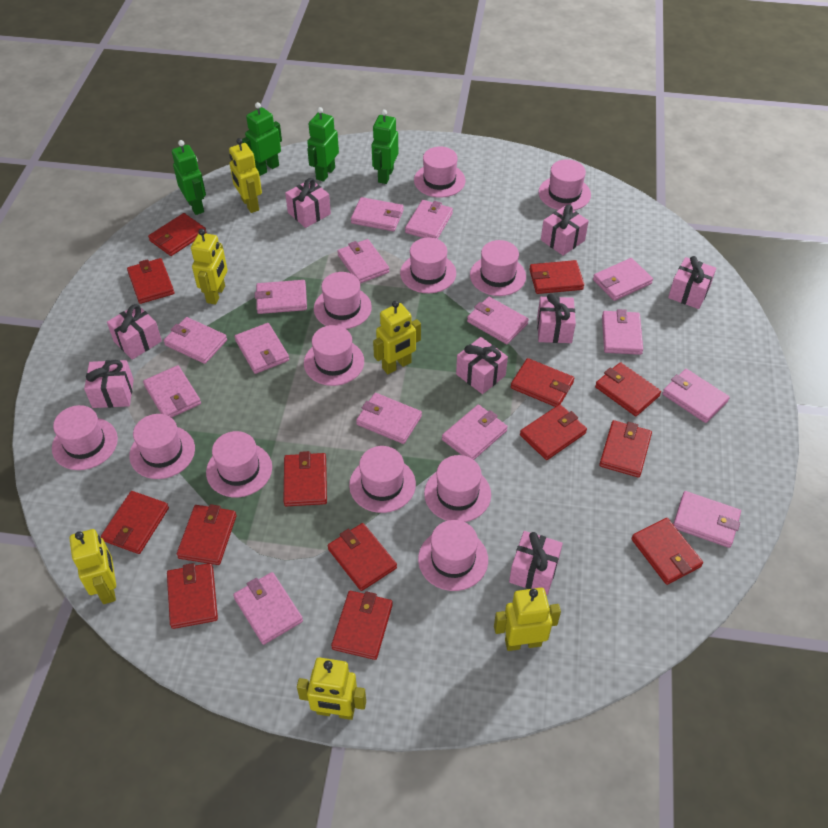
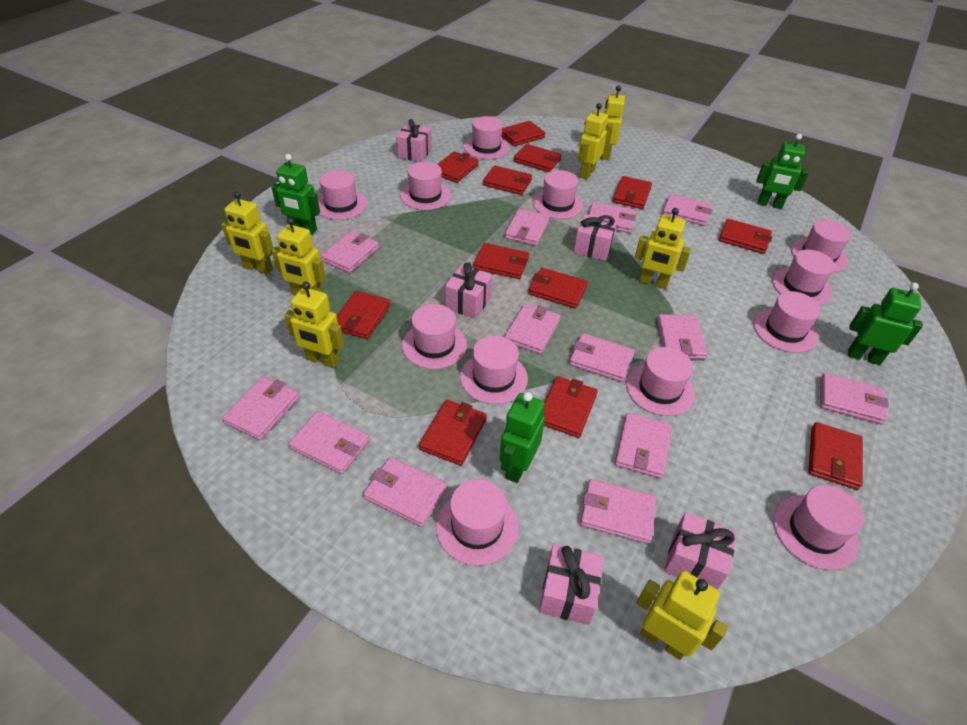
pink gift: [84,360,134,408] [107,304,162,360] [285,178,331,228] [456,337,508,394] [509,531,563,595] [537,293,576,343] [541,205,589,256] [668,256,716,309] = 8 -> [396,119,432,162] [445,262,493,319] [539,544,603,625] [573,214,617,261] [664,512,737,590] = 5
pink wallet: [143,365,201,418] [164,317,227,364] [233,572,303,645] [235,323,289,374] [255,280,307,314] [337,239,389,284] [351,197,404,231] [356,393,422,444] [405,200,453,239] [442,405,508,460] [467,297,529,344] [593,258,653,301] [602,309,643,355] [662,369,730,423] [673,491,741,548] = 15 -> [222,377,299,440] [289,411,370,474] [321,231,379,273] [363,457,447,527] [504,303,560,354] [505,209,550,246] [569,333,635,382] [580,479,657,544] [588,202,636,233] [615,413,672,479] [657,314,707,359] [662,194,712,226] [820,373,889,424] = 13
red wallet: [101,491,169,554] [127,258,174,304] [148,213,206,256] [167,563,218,629] [177,504,236,565] [284,451,327,507] [328,523,397,591] [331,591,393,660] [511,358,574,407] [520,404,587,460] [529,260,584,294] [595,362,661,416] [599,420,652,477] [631,518,703,585] = 14 -> [337,291,390,339] [419,400,487,466] [437,151,479,183] [473,243,529,279] [483,165,532,195] [502,121,545,146] [514,144,562,172] [528,268,588,309] [543,376,598,438] [612,176,652,209] [719,219,772,254] [808,422,863,490] = 12
yellow robot: [69,529,116,604] [191,229,227,305] [229,138,262,213] [297,657,366,720] [373,301,421,374] [494,588,561,651] = 6 -> [221,191,273,275] [272,217,326,295] [284,282,344,368] [578,103,608,179] [601,86,625,160] [635,208,691,289] [637,571,728,660] = 7

